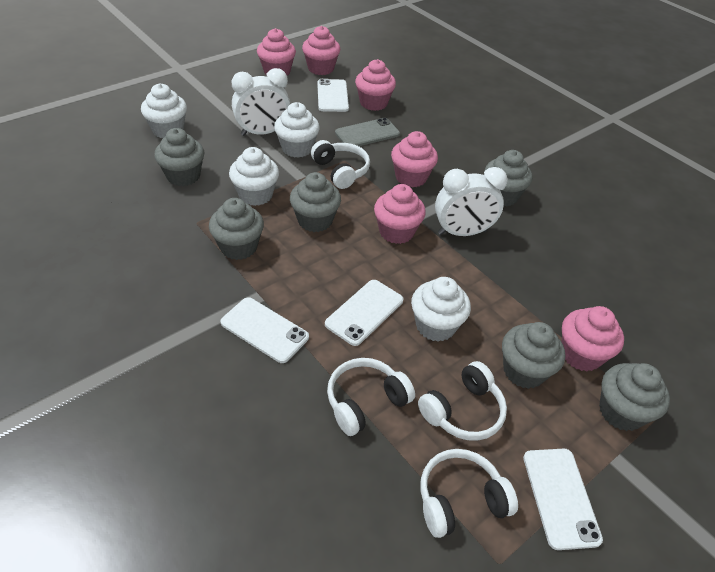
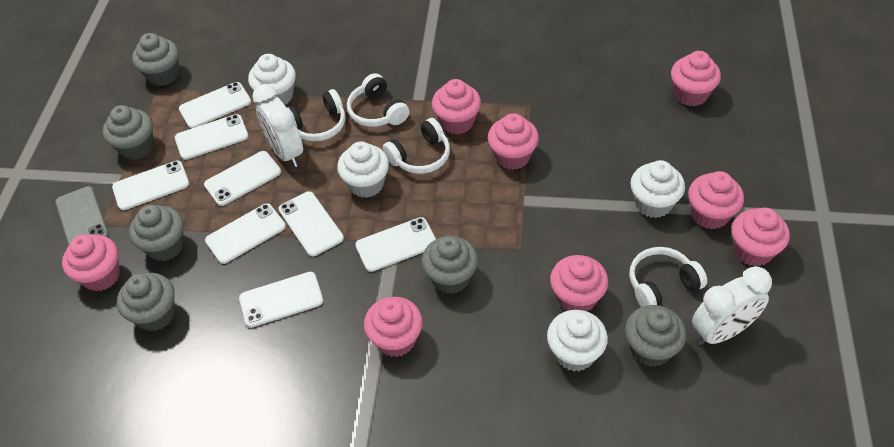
pink cupcake: [257,28,296,76] [302,26,341,75] [355,59,396,111] [374,184,426,244] [391,131,438,188] [562,306,624,371] = 6 -> [62,235,120,291] [364,297,423,357] [432,79,481,134] [488,113,539,170] [550,255,608,312] [671,51,721,106] [688,171,744,229] [732,208,790,266] = 8
white phone: [220,297,309,363] [317,79,349,112] [325,280,403,346] [523,448,603,550] = 4 -> [112,160,189,210] [175,114,249,160] [179,82,251,128] [204,151,281,206] [205,203,286,264] [239,272,323,328] [278,191,344,257] [355,217,436,272] = 8

